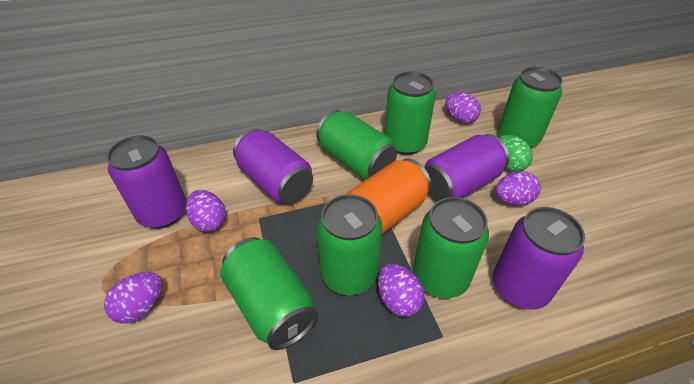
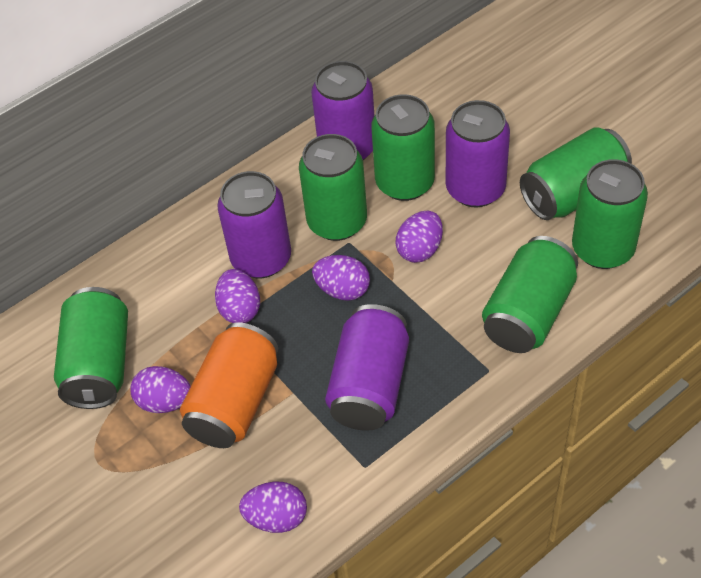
green egg: [500,135,533,172] = 1 -> none = 0

